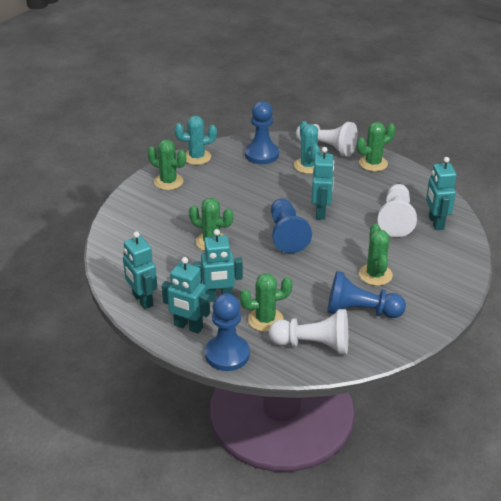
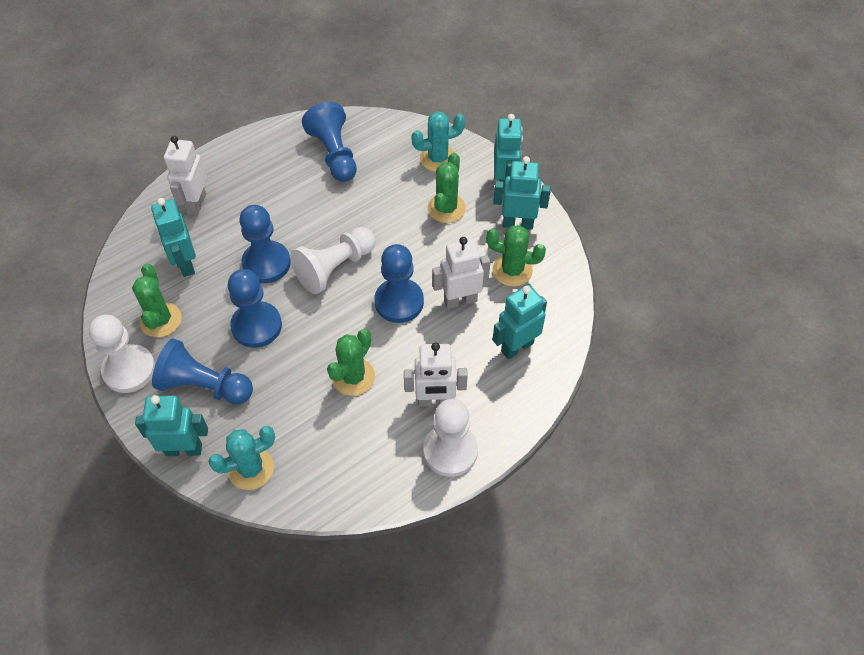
blue pawn: [205,293,250,371] [245,101,279,164] [271,198,312,254] [327,271,406,318] = 4 -> [152,338,253,404] [228,269,282,348] [240,205,291,283] [302,102,357,182] [374,244,424,323] = 5
green cactus: [148,140,186,190] [189,198,233,251] [240,273,293,332] [357,122,395,171] [359,224,393,286] = 5 -> [132,263,182,337] [327,329,375,396] [427,153,466,223] [486,225,546,287] = 4
white robot: none = 0 -> [164,136,207,216] [404,342,468,407] [432,237,490,309] = 3

